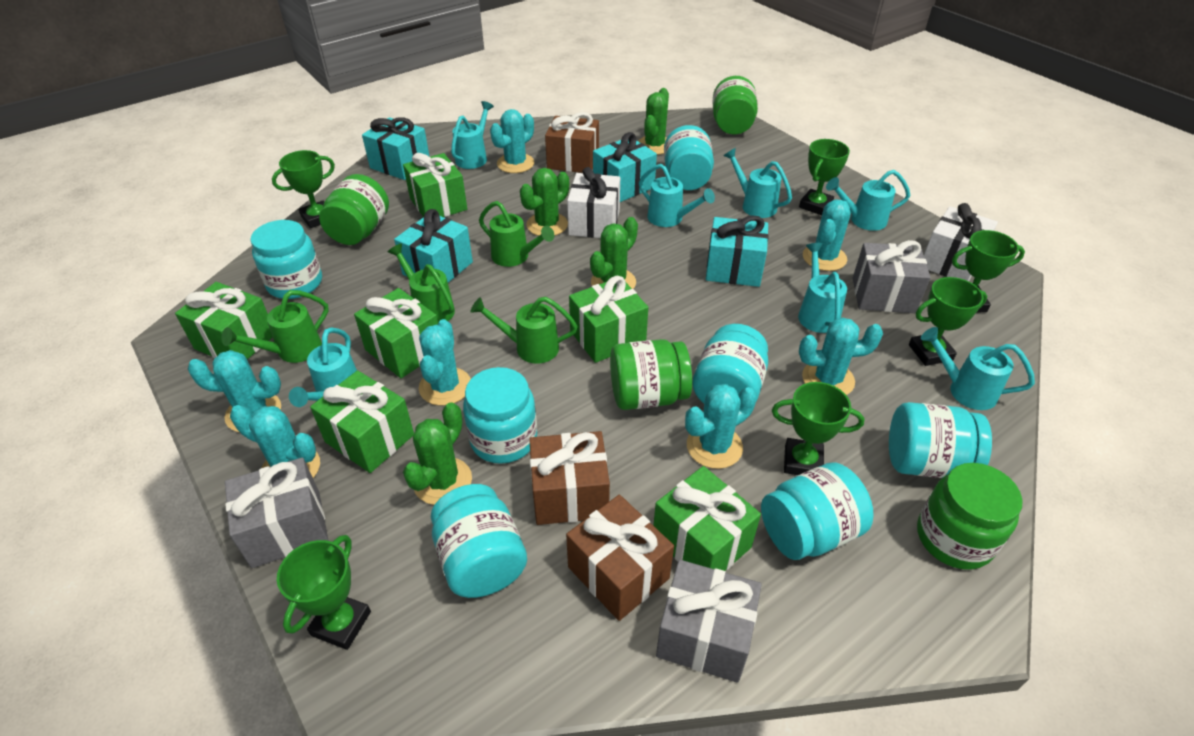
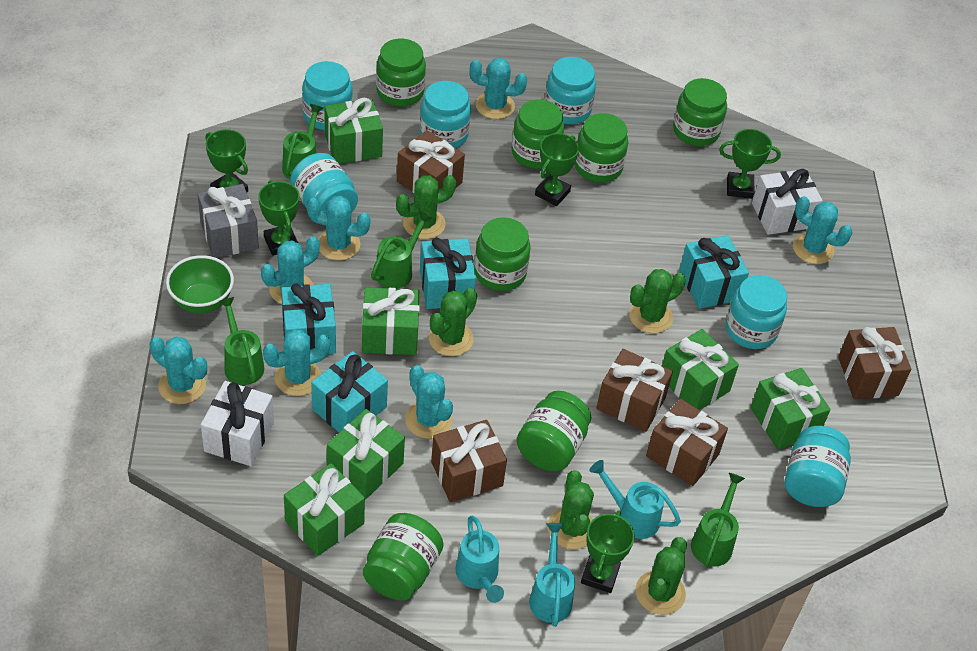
brown gift: [529,431,610,525] [545,112,599,173] [566,495,674,621] = 3 -> [397,130,465,193] [431,420,507,502] [596,349,673,432] [646,399,728,486] [838,327,911,399] = 5
green bowl: none = 0 -> [166,255,234,313] = 1
green cactus: [403,402,472,505] [520,168,569,236] [590,217,638,289] [638,88,669,155] = 4 -> [396,175,456,239] [429,288,477,356] [548,470,594,549] [629,269,686,334] [636,537,687,615] = 5
green jar: [319,174,389,245] [610,339,692,410] [713,76,758,134] [917,463,1023,570] = 4 -> [363,513,444,601] [376,38,426,107] [474,217,530,291] [512,100,564,169] [517,391,591,471] [575,113,628,183] [673,78,727,146] = 7
green trophy: [272,150,335,228] [277,535,371,650] [772,382,864,475] [799,139,850,215] [909,277,987,366] [952,230,1025,313] = 6 -> [205,129,248,192] [258,181,300,256] [535,133,579,206] [581,510,635,593] [719,129,781,199] = 5
grey gift: [225,457,329,568] [656,560,762,683] [853,240,931,313] = 3 -> [198,184,259,258] = 1
turquoise jar: [250,220,322,299] [431,484,527,598] [463,367,537,464] [664,125,714,190] [692,324,768,403] [761,462,874,560] [889,402,992,478] = 7 -> [290,153,358,213] [302,61,353,130] [420,81,471,148] [545,57,596,124] [726,275,787,349] [785,426,851,507] = 6
turquoise watering can: [289,327,357,407] [451,101,494,169] [639,164,715,227] [723,148,792,218] [798,243,847,333] [826,170,910,231] [921,327,1035,410] = 7 -> [455,516,504,603] [529,523,575,627] [589,460,681,539] = 3

